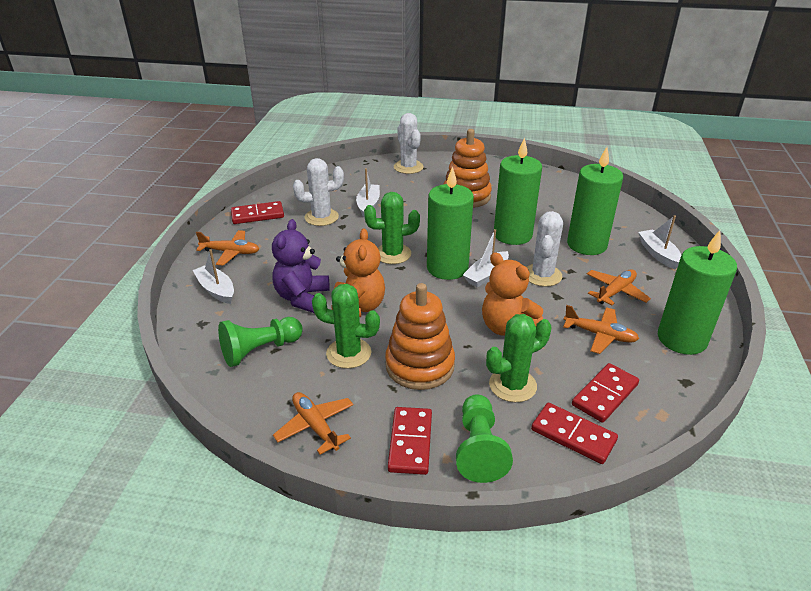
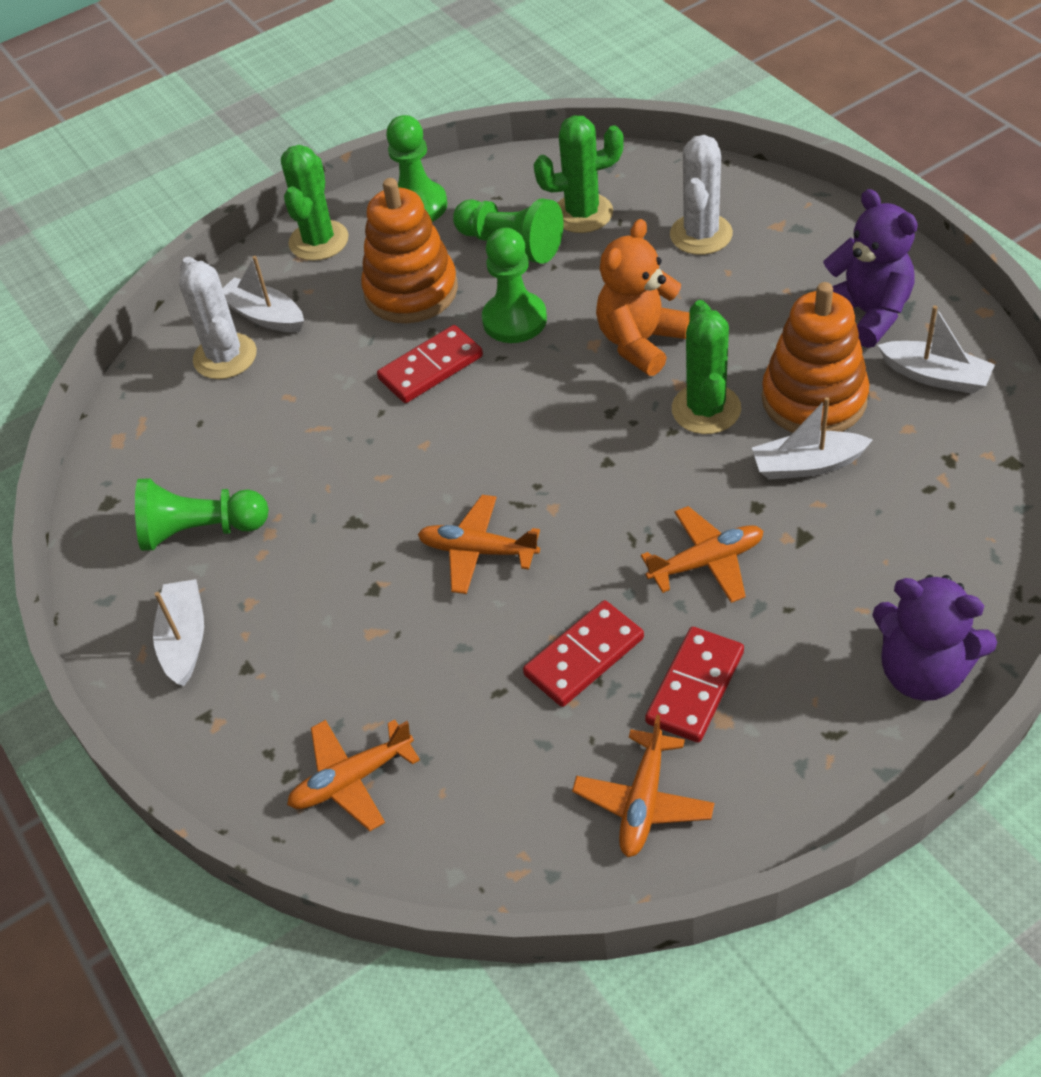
green candle: [427,166,474,280] [494,137,542,245] [567,147,623,255] [658,230,737,355] = 4 -> none = 0
green pawn: [218,317,303,367] [456,395,513,483] = 2 -> [135,478,269,551] [386,115,447,222] [453,198,564,264] [482,228,547,343] = 4
orange teddy bear: [331,229,385,317] [482,252,543,336] = 2 -> [596,219,689,376] = 1
purple teddy bear: [272,219,329,313] = 1 -> [823,189,918,348] [872,575,997,701] = 2
red domino: [231,201,284,224] [388,407,432,475] [531,403,618,464] [572,363,639,423] = 4 -> [377,325,483,403] [523,600,644,707] [645,627,744,743] = 3
white cactus: [293,158,344,226] [394,113,424,174] [527,211,563,287] = 3 -> [179,257,257,379] [670,135,733,255] = 2

